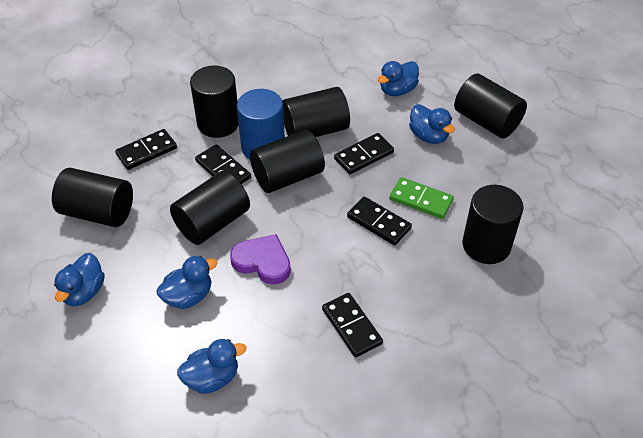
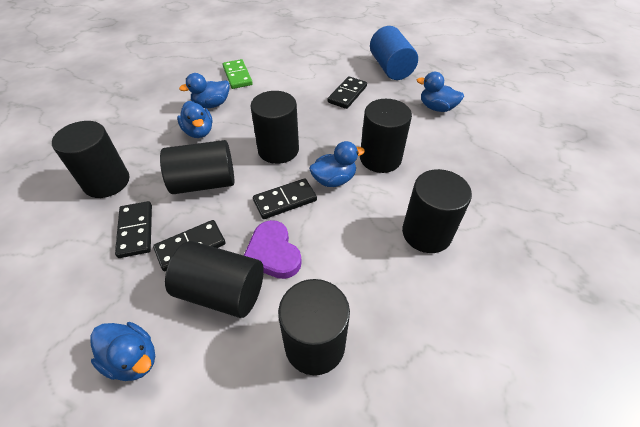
black domino: [115,129,177,170] [195,144,251,184] [322,293,383,357] [334,133,394,174] [347,197,412,245] = 5 -> [115,201,152,258] [153,220,226,271] [253,178,317,219] [328,76,367,109] = 4

